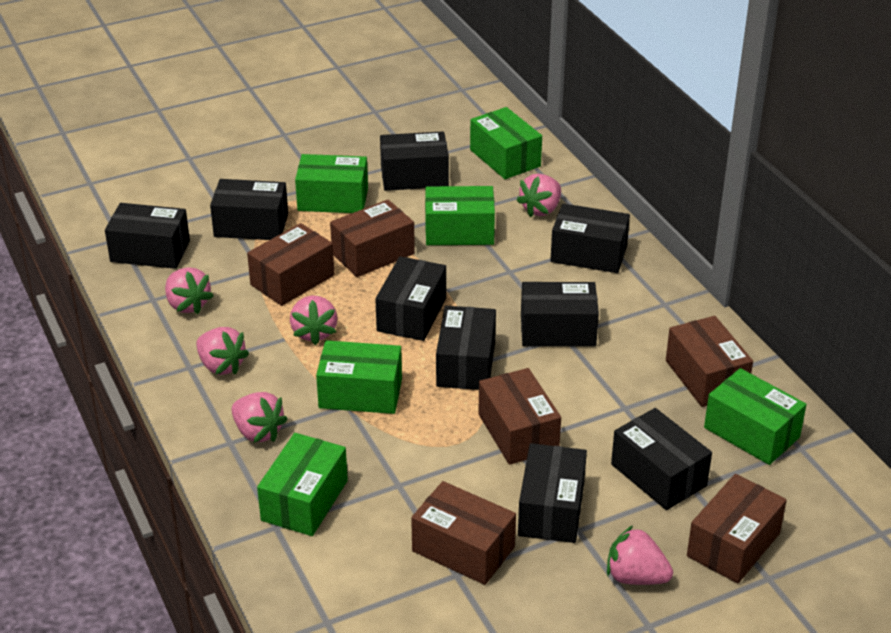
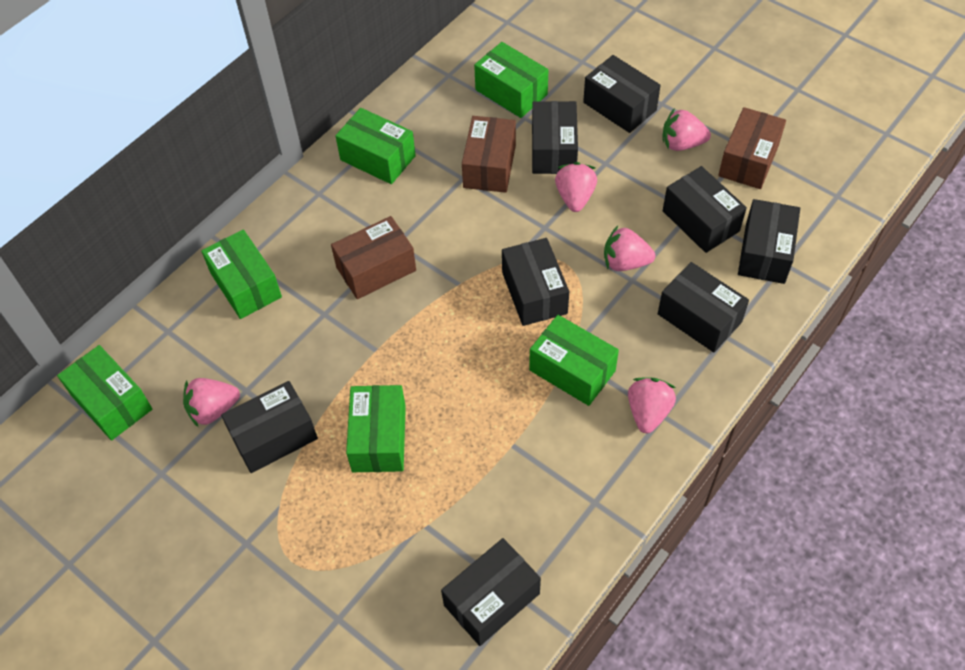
black box: [105,203,190,269] [210,179,288,240] [375,256,446,341] [380,131,449,191] [436,306,496,390] [518,443,587,543] [521,282,599,347] [550,203,630,273] [611,408,712,510] = 9 -> [221,381,318,473] [441,538,541,646] [502,238,569,326] [532,101,578,174] [583,55,661,133] [658,262,749,353] [663,166,747,253] [738,199,800,284] = 8
brown box: [247,223,335,306] [330,200,415,277] [411,481,516,585] [478,368,561,465] [666,316,753,407] [687,474,787,583] = 6 -> [331,216,416,299] [462,116,516,193] [718,107,786,189] = 3
pink strawberry: [165,267,214,314] [196,327,249,375] [231,392,288,443] [290,295,337,345] [516,174,561,217] [607,525,673,585] = 6 -> [183,378,240,428] [555,162,597,212] [604,226,655,271] [628,377,676,433] [663,108,711,151] = 5

